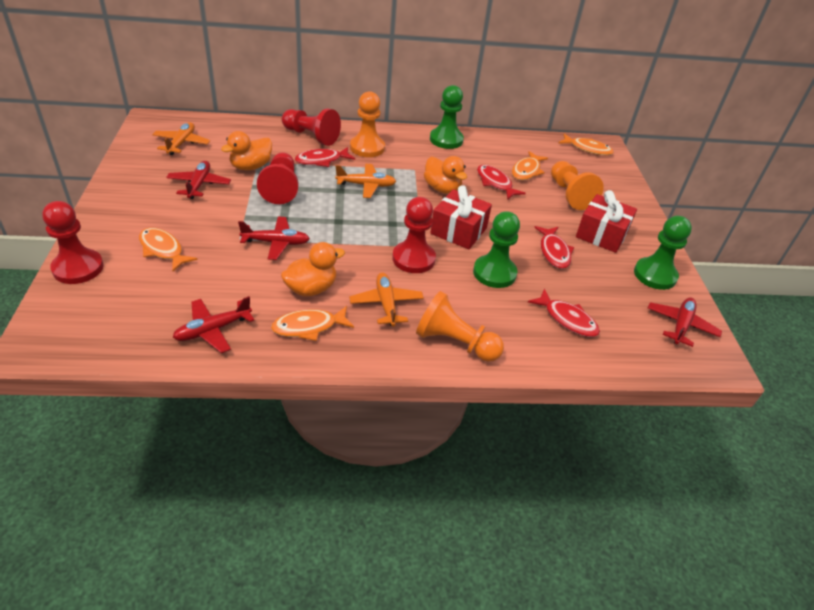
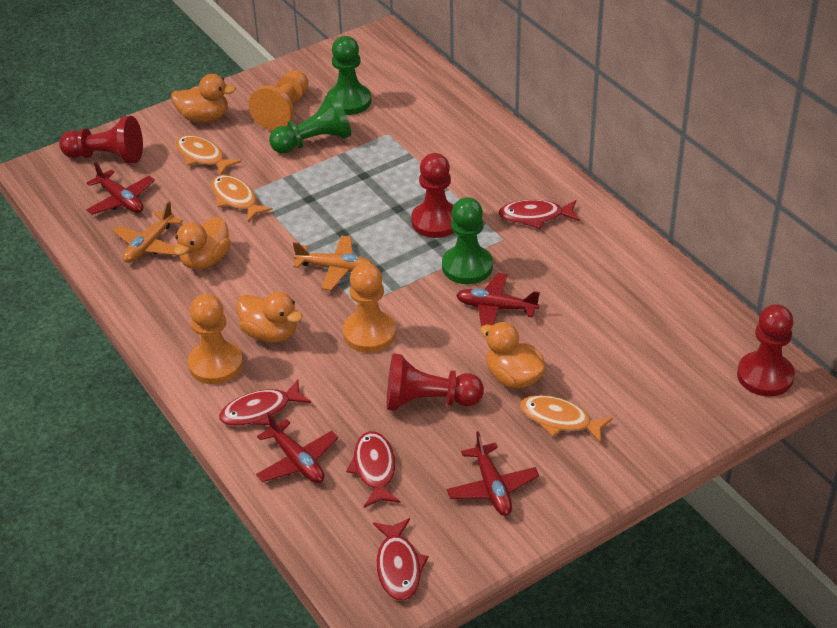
orange duck: [221,131,272,170] [281,242,345,297] [424,156,467,194] = 3 -> [171,74,236,122] [174,217,231,270] [237,292,303,343] [480,322,546,389] = 4
orange fish: [139,228,198,271] [271,306,354,341] [512,151,548,180] [559,133,614,155] = 4 -> [175,135,241,175] [211,175,273,222] [520,395,613,443] = 3
orange plane: [152,122,210,155] [335,164,396,198] [349,272,424,327] = 3 -> [113,201,183,263] [293,236,372,291] = 2
red gift: [430,185,492,249] [576,190,637,253] = 2 -> none = 0

